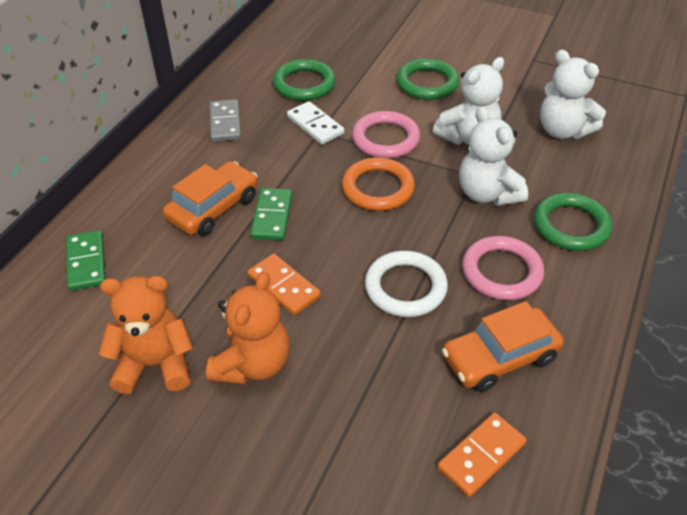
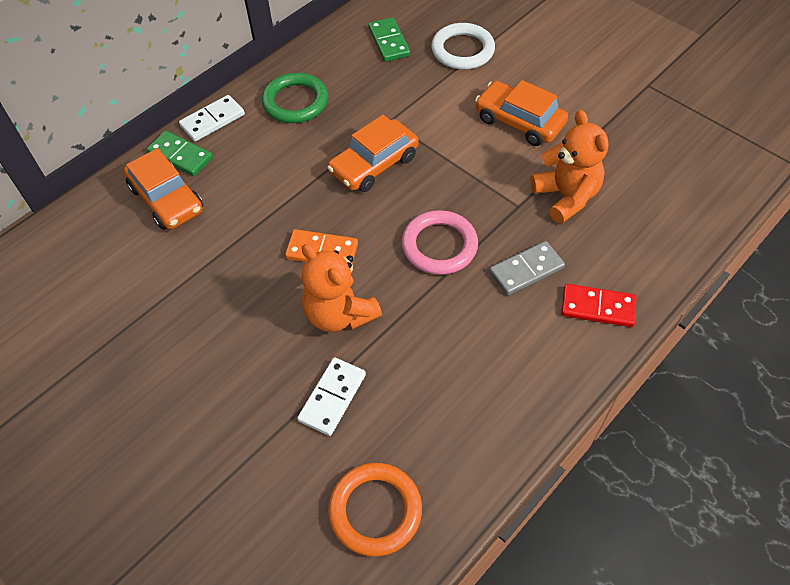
green ring: [273,59,336,101] [396,58,459,100] [534,193,612,251] = 3 -> [262,73,328,123] = 1
orange car: [163,161,258,236] [442,301,564,392] = 2 -> [124,148,203,230] [327,115,419,192] [475,80,568,146] = 3
orange domino: [247,254,321,315] [437,413,527,497] = 2 -> [285,229,358,264] = 1
pink ring: [352,111,420,159] [462,236,544,300] = 2 -> [402,210,478,275] = 1
red domino: none = 0 -> [561,284,637,327] = 1
white domino: [287,101,344,144] = 1 -> [179,95,245,141] [297,357,366,436] = 2
white teddy bear: [433,57,504,145] [459,107,528,206] [540,50,606,139] = 3 -> none = 0

